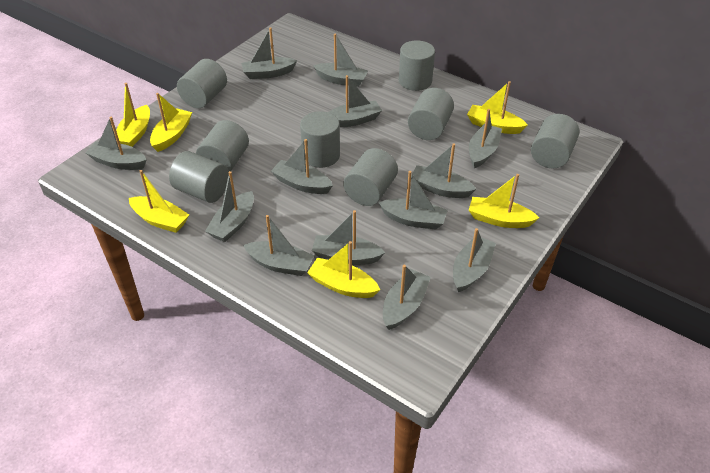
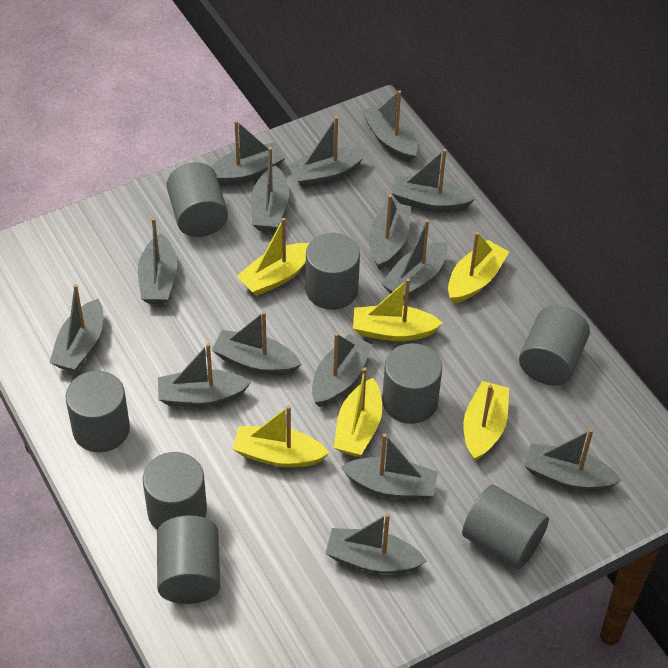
grey boat: [85,117,146,170] [205,171,254,242] [241,27,297,79] [243,215,315,276] [271,139,333,194] [312,210,385,265] [313,34,368,87] [328,75,382,127] [379,171,448,230] [383,265,431,330] [411,143,476,198] [453,228,496,292] [469,109,502,168] = 13 -> [49,284,103,372] [138,218,177,304] [158,343,251,407] [211,120,285,186] [212,311,302,375] [251,147,289,232] [288,116,367,187] [312,333,373,407] [325,513,426,574] [341,434,438,500] [362,90,418,162] [369,195,411,270] [381,220,448,300] [391,149,476,212] [524,429,622,491] = 15

